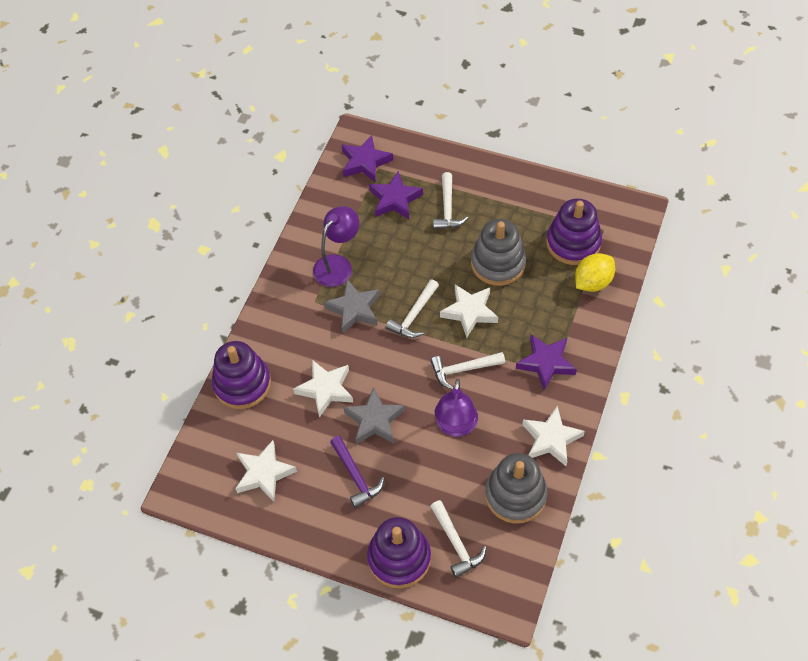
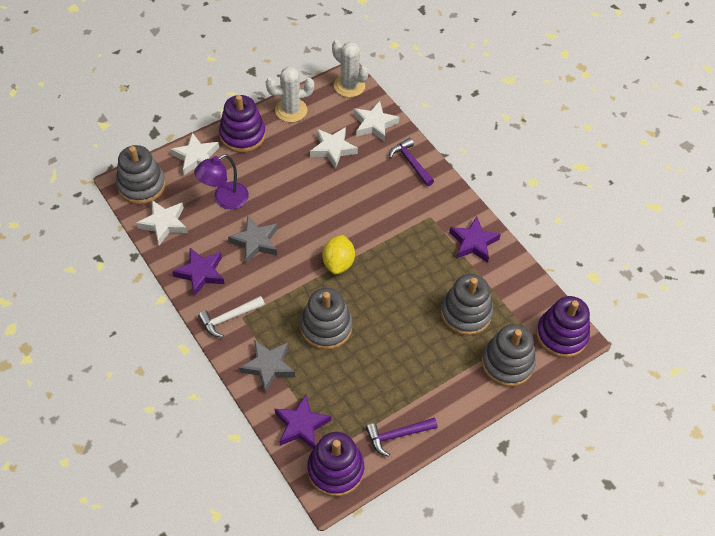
grey stacking toy: [471,219,526,286] [485,453,548,524] = 2 -> [116,145,166,204] [300,288,353,350] [441,274,493,335] [481,324,536,387] = 4
purple hammer: [330,436,384,508] = 1 -> [366,417,437,457] [389,138,434,186] = 2
purple lamp: [313,206,359,287] [435,379,478,437] = 2 -> [194,154,249,209] = 1
white cactus: none = 0 -> [266,66,314,122] [332,40,369,97] = 2
white hammer: [386,279,439,338] [430,352,505,389] [430,500,487,578] [433,172,468,229] = 4 -> [198,296,265,338] = 1

